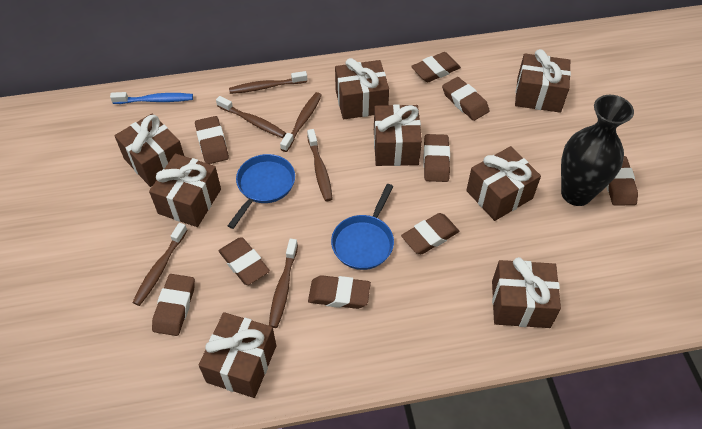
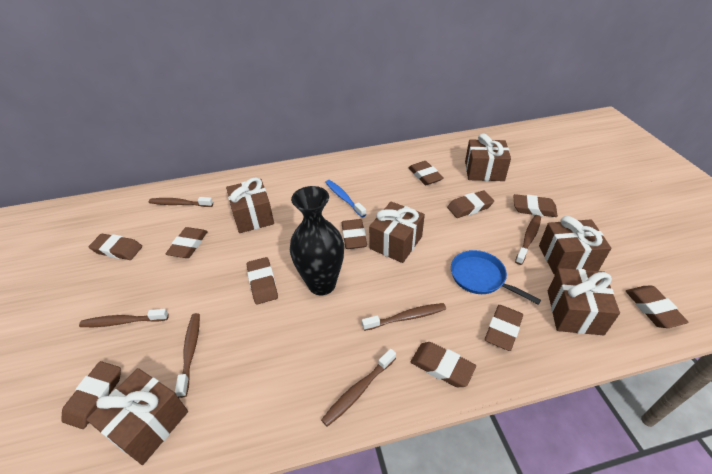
blue pan: [228,154,295,229] [331,184,394,270] = 2 -> [451,250,541,304] = 1
brown eraser: [152,274,195,336] [195,116,229,164] [219,237,270,285] [308,275,371,309] [401,213,459,254] [411,52,461,82] [423,134,450,182] [442,77,490,121] [606,156,638,206] = 9 -> [61,361,121,429] [89,234,142,260] [166,227,208,258] [247,257,278,305] [342,219,367,249] [409,161,444,185] [411,342,476,387] [447,190,494,218] [485,305,523,351] [513,194,558,217] [626,286,689,328] = 11
brown gift: [114,114,184,187] [149,153,221,227] [199,312,276,398] [335,58,389,119] [374,104,422,166] [466,146,541,221] [492,257,561,328] [515,49,571,113] = 8 -> [86,368,188,465] [226,177,274,233] [369,201,425,263] [465,134,511,181] [539,216,611,275] [548,268,620,335] = 6

